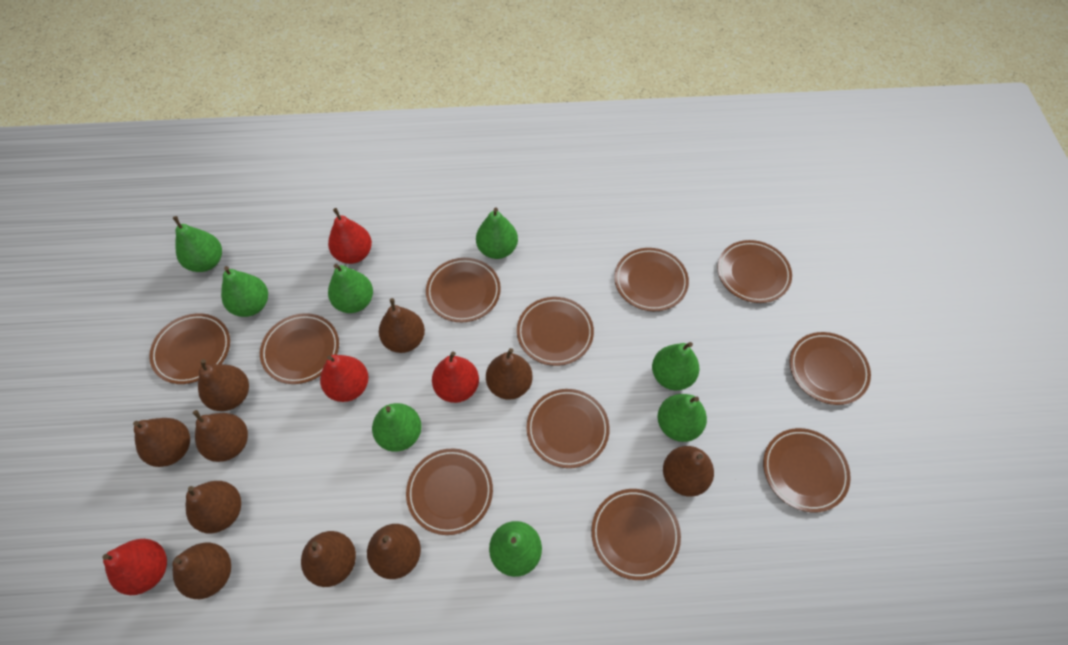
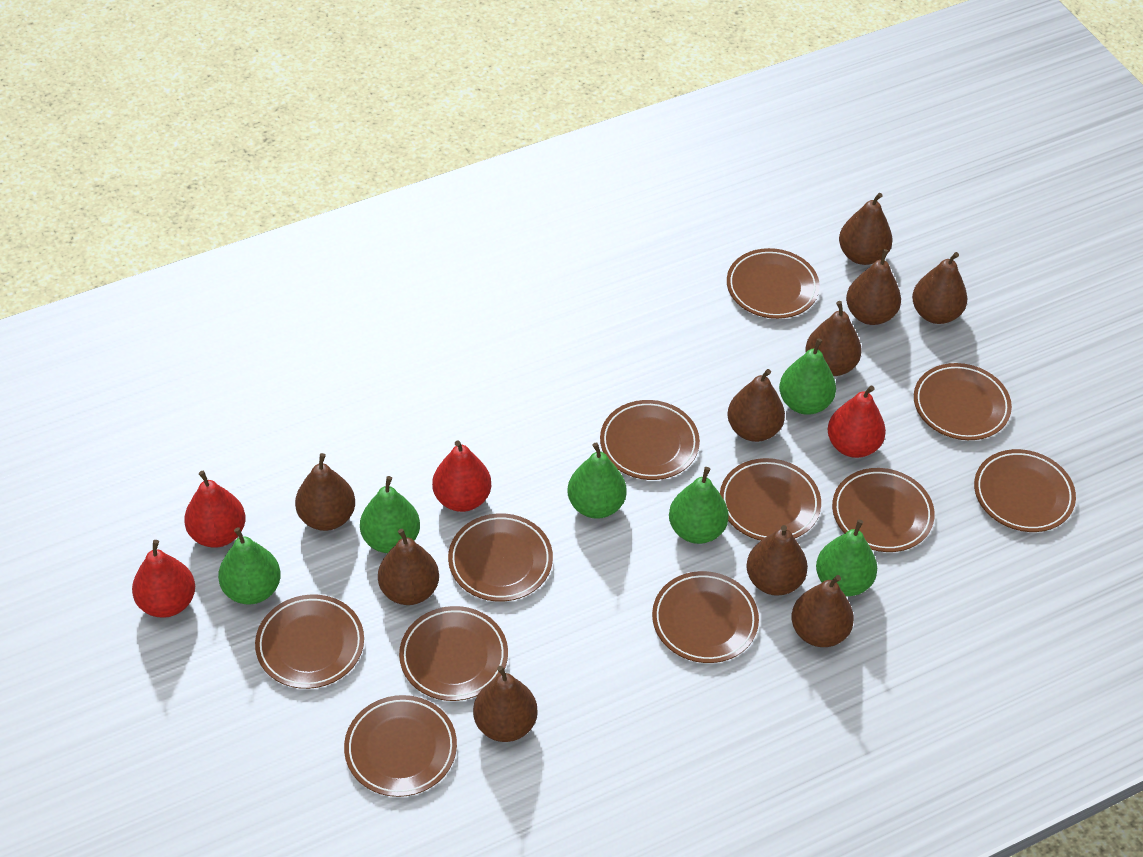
green pear: [173,216,222,272] [221,266,268,317] [328,264,373,313] [372,403,422,452] [476,208,518,259] [489,521,542,577] [652,342,699,390] [658,394,707,442] = 8 -> [218,527,281,604] [360,476,420,553] [568,443,627,519] [669,467,729,544] [779,338,836,415] [816,520,877,596] = 6

